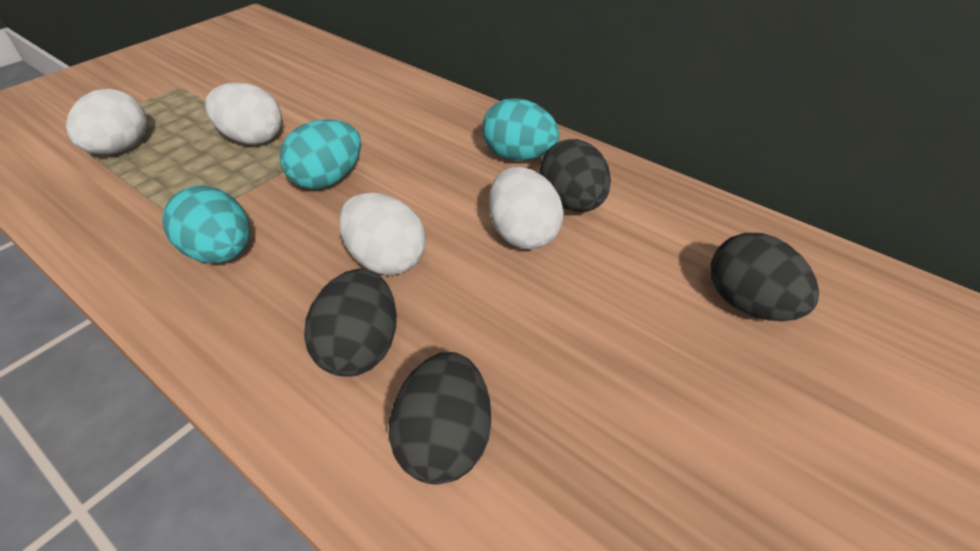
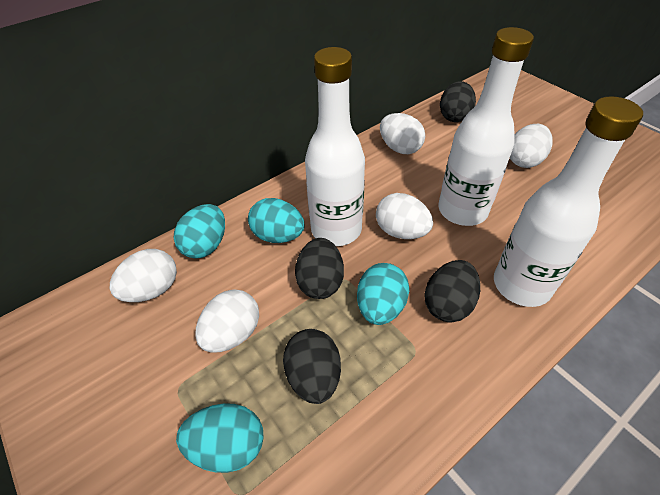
turquoise egg: [162,185,250,263] [279,119,361,189] [482,98,559,161] = 3 -> [174,204,225,258] [176,403,264,473] [248,198,305,243] [357,263,409,325] = 4
white bottle: none = 0 -> [305,47,365,246] [438,27,534,226] [494,96,643,307] = 3
white egg: [66,89,147,154] [205,83,282,145] [339,193,426,275] [489,167,564,249] = 4 -> [110,249,177,302] [195,289,259,353] [376,193,433,239] [380,113,425,154] [510,124,553,168] = 5

